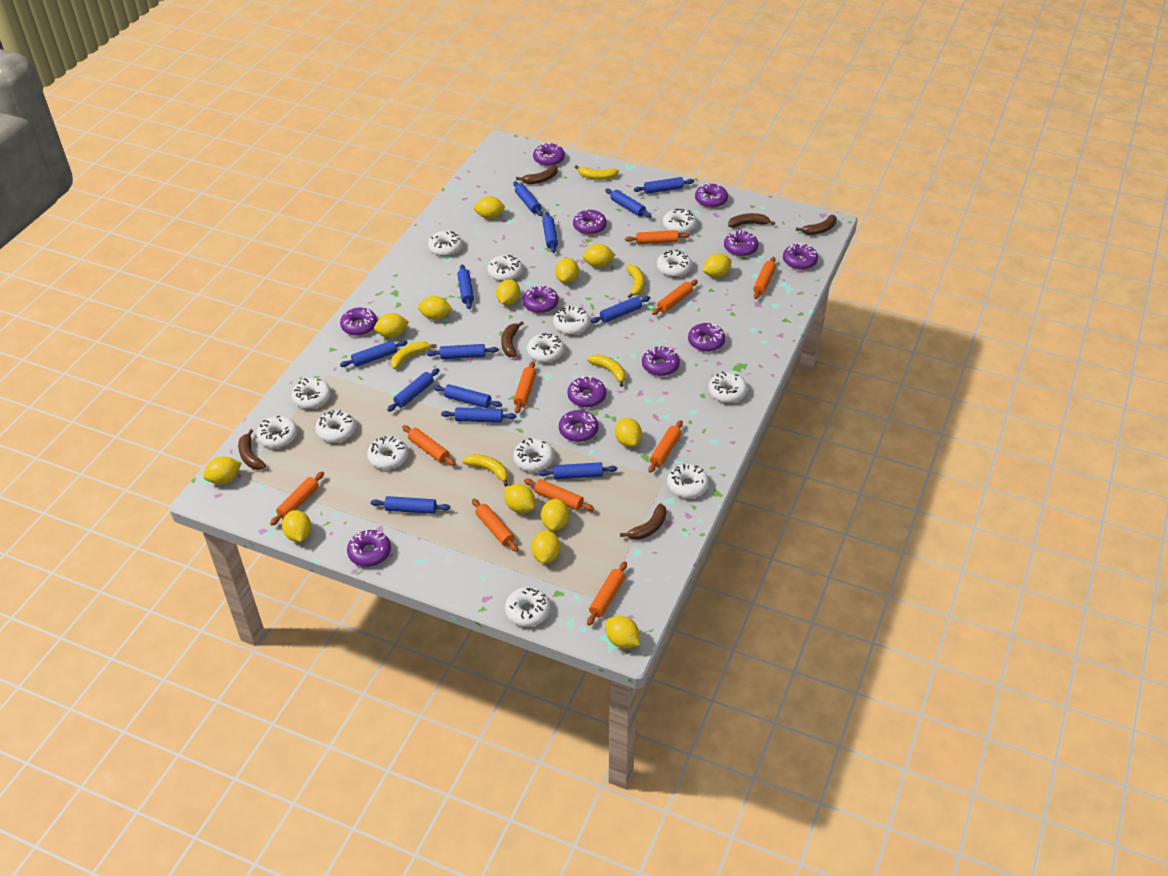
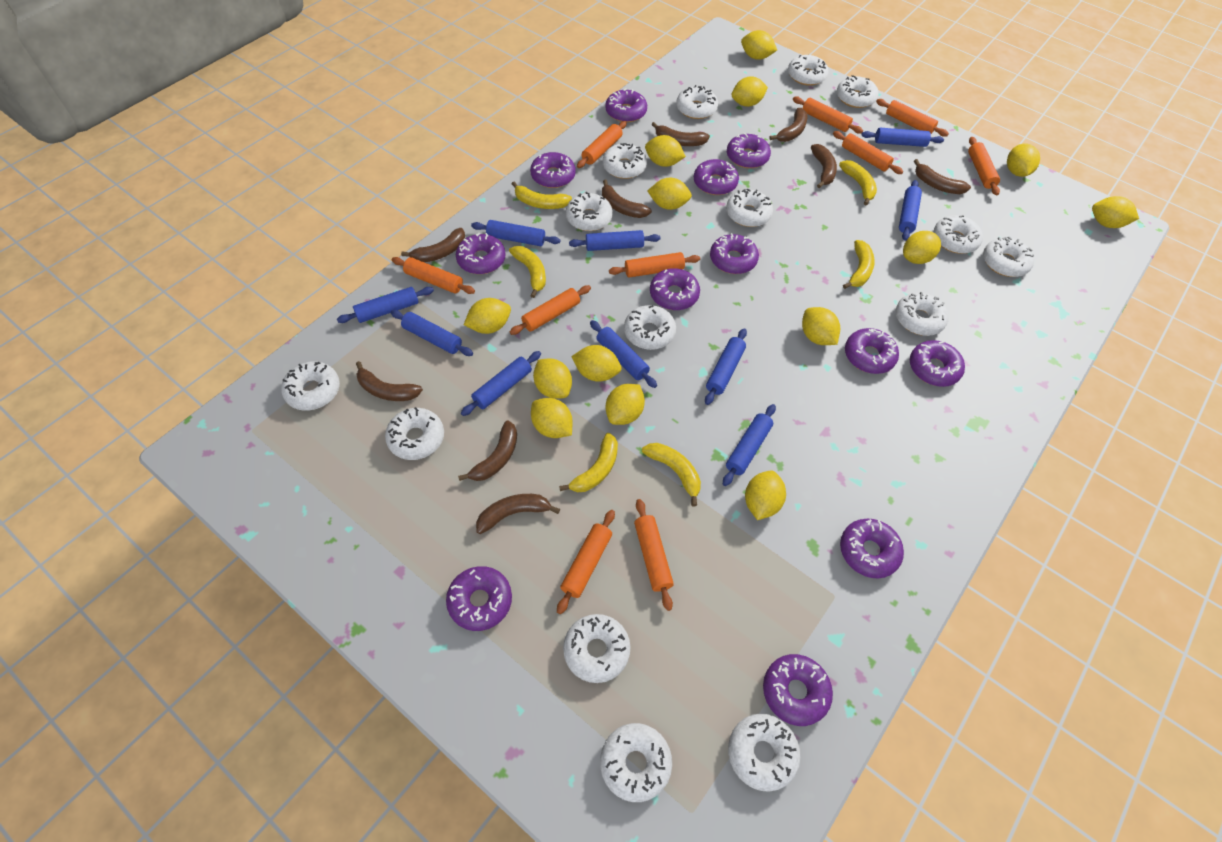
blue rolling pin: [340,340,408,367] [371,496,450,514] [387,368,439,412] [427,344,498,359] [433,384,502,408] [441,407,516,423] [457,264,474,309] [513,181,543,216] [539,462,617,479] [542,212,558,253] [591,296,651,323] [605,189,652,218] [634,177,694,194] = 13 -> [337,287,434,323] [391,310,473,356] [461,351,541,416] [471,220,561,246] [569,230,661,251] [590,320,657,388] [705,328,747,405] [723,404,776,486] [861,128,944,147] [899,180,922,241] = 10
brown banana: [238,429,266,470] [501,321,524,357] [516,166,558,184] [620,503,667,540] [728,213,775,228] [796,215,837,235] = 6 -> [356,361,423,401] [401,228,465,262] [458,420,517,481] [476,494,560,534] [602,180,652,218] [651,122,710,146] [769,108,808,142] [811,144,837,188] [914,159,971,194] = 9
white donut: [257,416,297,448] [291,378,331,409] [315,410,356,442] [367,436,408,470] [428,231,462,256] [487,255,523,281] [505,587,550,627] [513,438,554,472] [527,333,564,363] [553,306,590,335] [657,250,692,277] [663,209,697,234] [667,464,709,498] [708,372,747,403] = 14 -> [281,361,340,411] [385,407,444,460] [563,614,631,683] [566,192,613,231] [600,723,672,802] [603,143,647,179] [624,305,676,350] [676,85,718,119] [726,188,773,227] [728,714,801,792] [788,55,828,86] [837,75,878,108] [896,292,949,336] [934,215,983,254] [983,237,1034,277] = 15
yellow banana: [391,341,437,369] [463,454,508,487] [575,165,619,180] [587,354,626,387] [626,265,645,298] = 5 -> [509,246,546,298] [512,181,572,209] [559,433,618,492] [642,443,701,506] [839,160,877,206] [843,240,875,289] = 6

